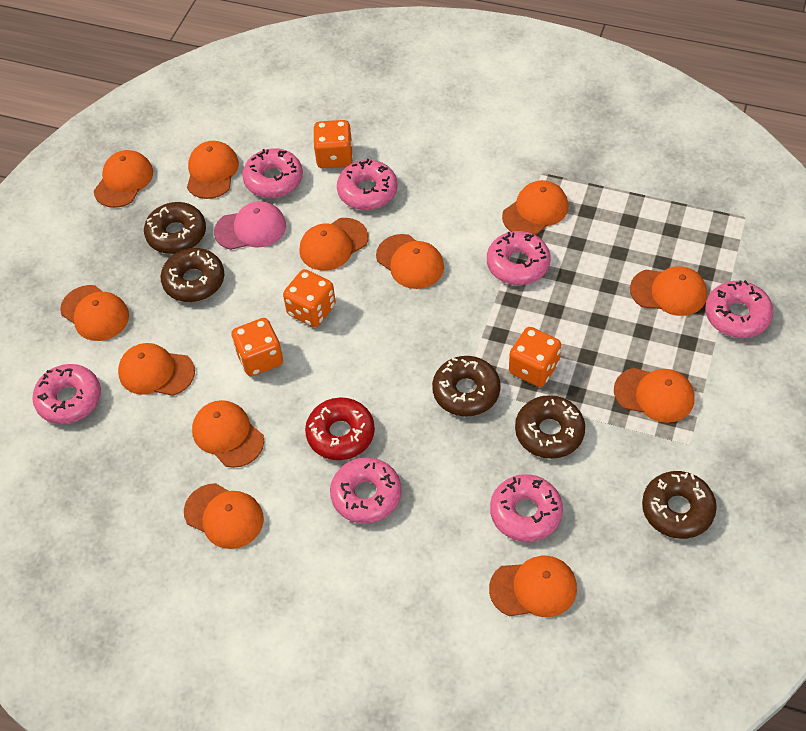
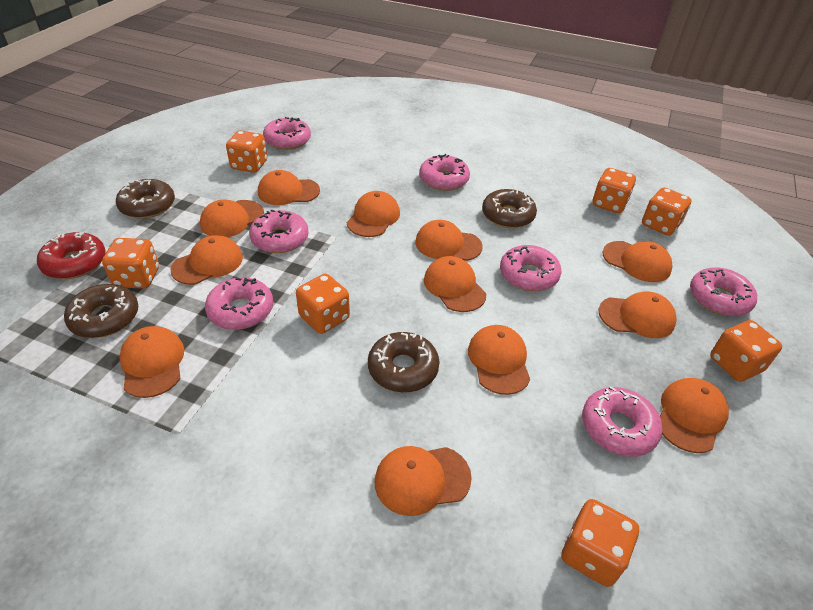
brown donut: [144,202,206,254] [161,248,224,302] [432,356,501,416] [515,395,585,459] [642,471,717,539] = 5 -> [64,284,138,338] [116,179,175,219] [368,332,440,392] [482,189,537,228] = 4
orange dice: [231,318,283,376] [283,269,336,327] [313,120,353,168] [509,327,561,387] = 4 -> [102,238,159,289] [226,131,267,173] [296,274,350,334] [562,499,639,587] [592,168,636,213] [642,188,692,236] [710,320,782,382] = 7
pink cap: [214,201,286,250] = 1 -> none = 0

